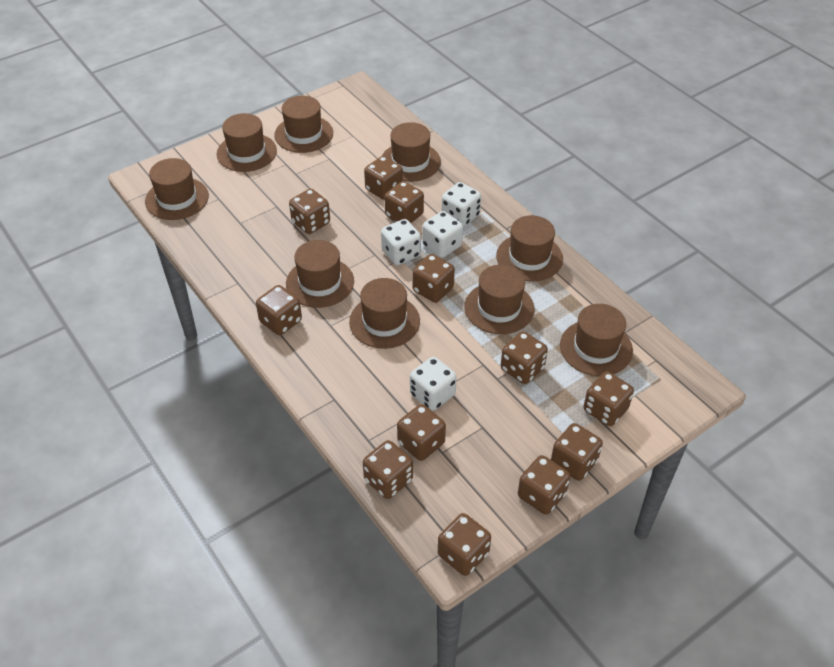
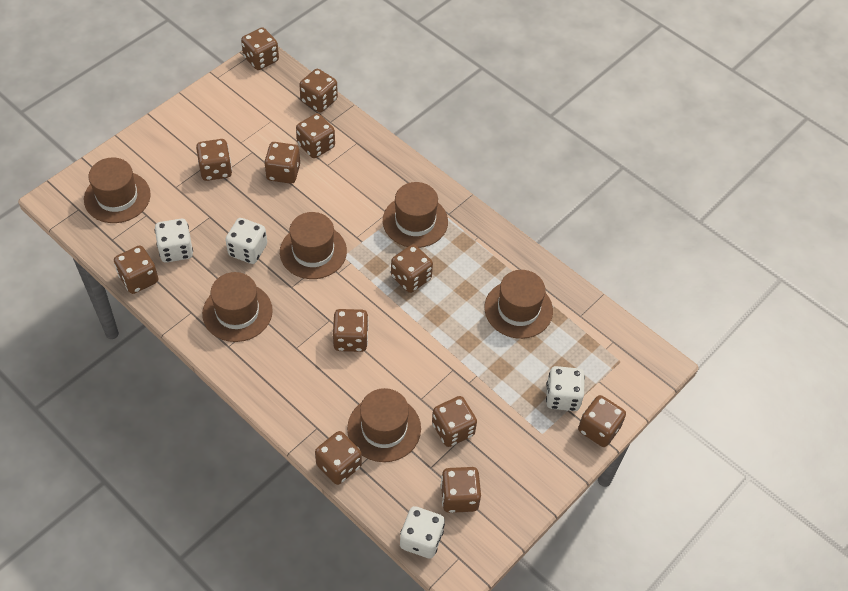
brown hat: [145,158,209,220] [216,113,277,172] [274,96,333,153] [286,240,354,308] [349,278,420,349] [382,122,441,182] [465,265,535,334] [496,215,563,281] [560,304,633,376] = 9 -> [84,157,151,223] [202,272,273,342] [280,212,347,279] [347,388,421,462] [383,182,448,248] [484,270,553,339] = 6

